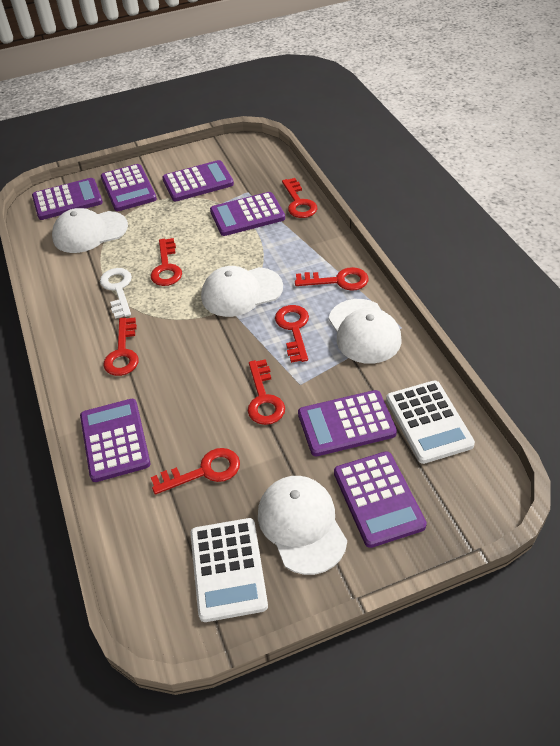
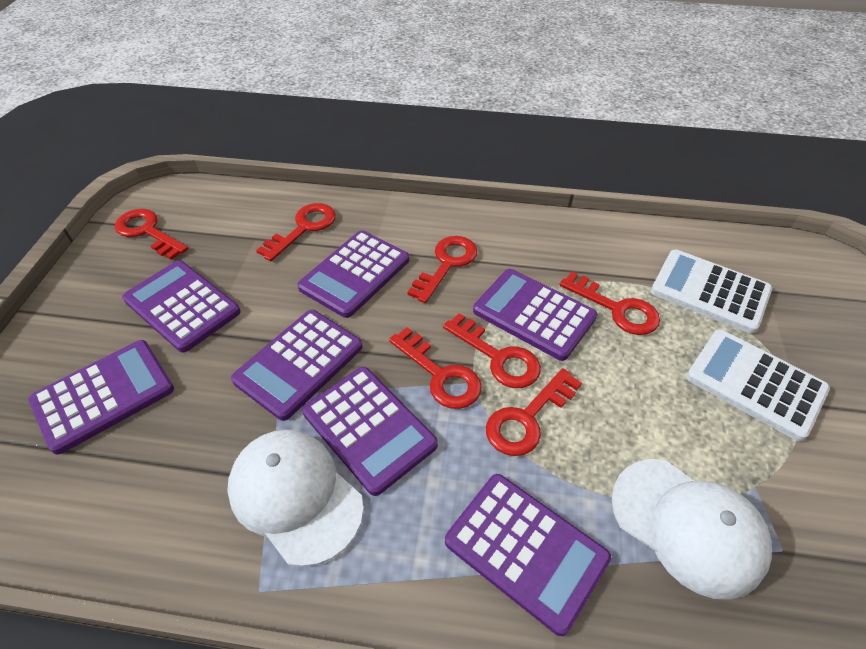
white cap: [52,208,128,253] [201,266,283,317] [258,476,347,575] [328,299,402,364] = 4 -> [227,430,364,567] [612,459,772,600] = 2
white key: [100,268,132,319] = 1 -> none = 0

